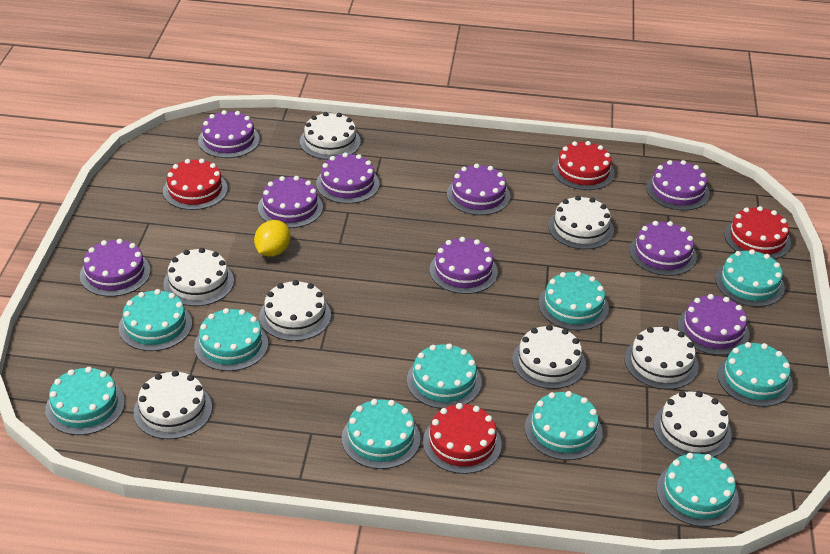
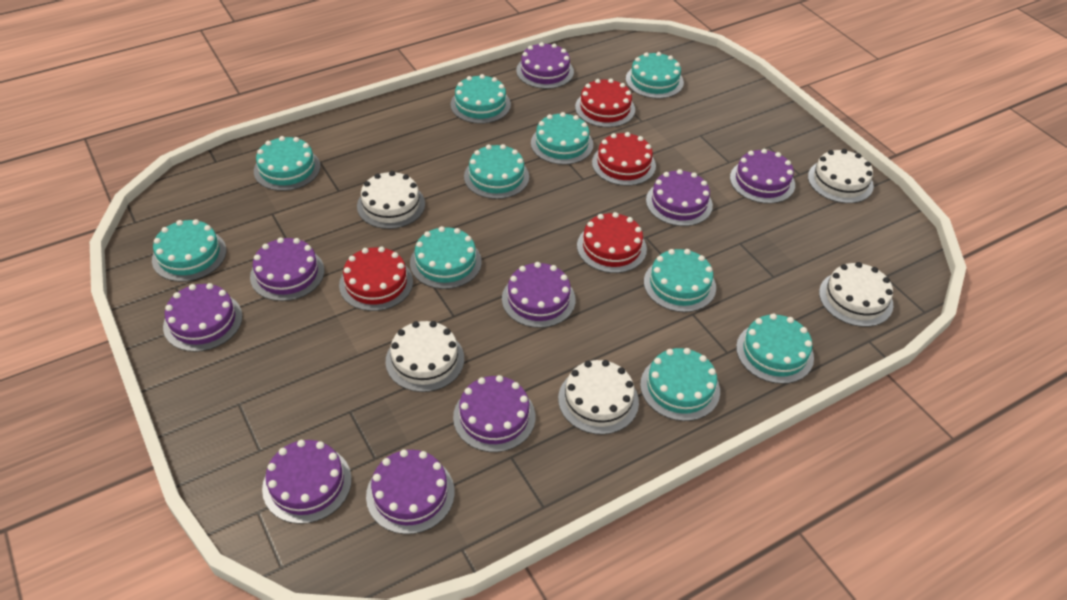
white cake: [134,370,212,439] [163,248,234,306] [259,280,331,341] [300,112,361,160] [512,325,586,389] [548,196,614,249] [625,326,699,390] [653,391,732,457] = 8 -> [357,171,425,229] [386,321,464,392] [558,360,639,435] [808,149,874,203] [819,262,893,327] = 5
yellow lemon: [254,220,291,257] = 1 -> none = 0

